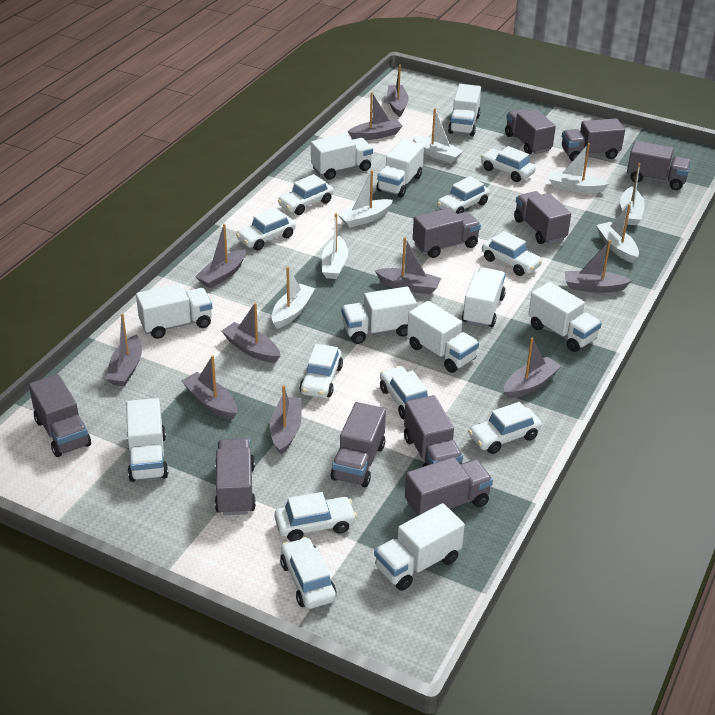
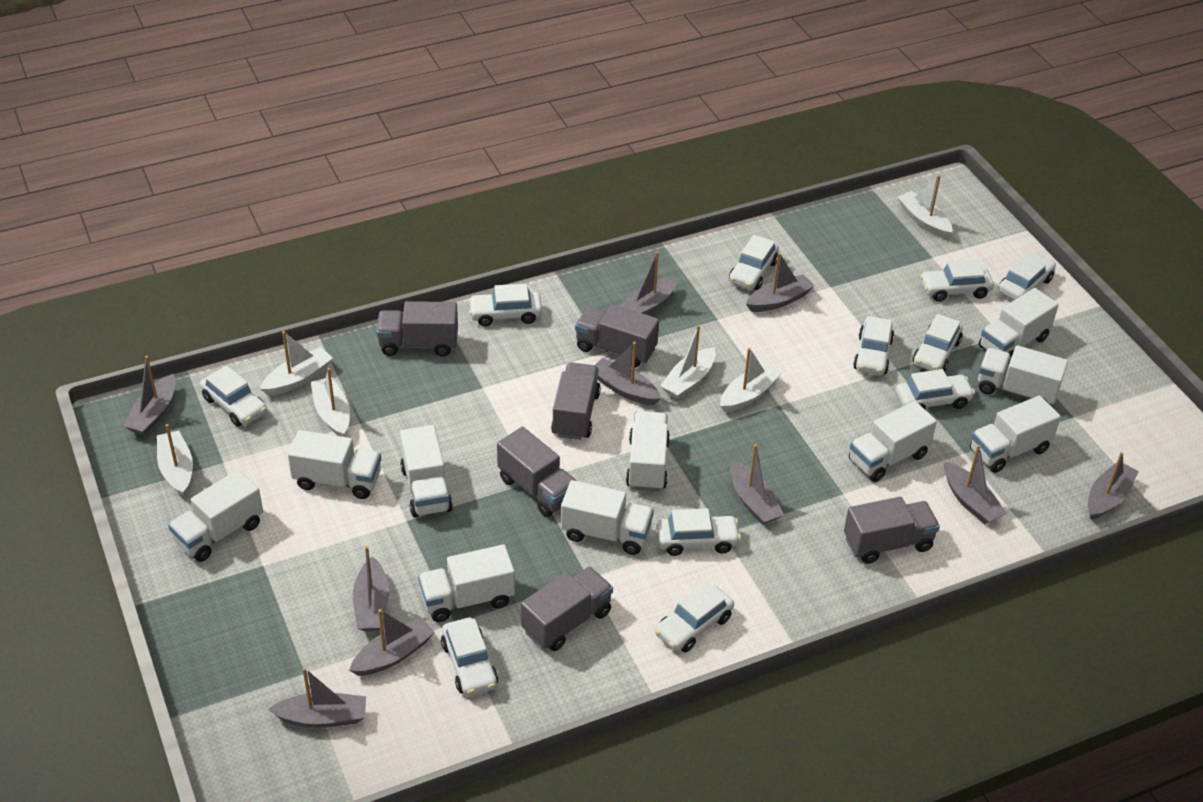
grey truck: [29,374,91,457] [215,438,256,515] [331,402,386,487] [404,395,463,467] [405,457,493,517] [413,207,481,258] [505,109,556,154] [514,191,571,244] [562,118,625,161] [627,141,691,190] = 10 -> [377,301,458,357] [497,427,576,517] [521,567,613,651] [551,362,601,440] [575,304,659,368] [844,497,940,564] = 6
white boat: [272,267,315,329] [322,213,348,279] [338,170,393,228] [412,108,463,163] [549,143,609,193] [596,204,639,263] [620,163,645,225] = 7 -> [157,424,193,496] [260,331,333,396] [311,368,350,437] [660,325,716,399] [720,348,782,412] [897,175,952,238] = 6
white car: [236,208,296,250] [275,492,357,542] [278,174,334,215] [280,537,336,609] [299,344,343,398] [380,366,428,419] [437,176,490,214] [468,402,542,454] [481,146,536,182] [482,231,543,276] = 10 -> [200,365,267,426] [441,618,498,696] [468,284,542,327] [655,582,734,652] [656,508,741,556] [729,235,779,290] [853,316,894,375] [896,369,975,410] [913,314,963,372] [920,259,994,302] [998,253,1056,300] = 11

